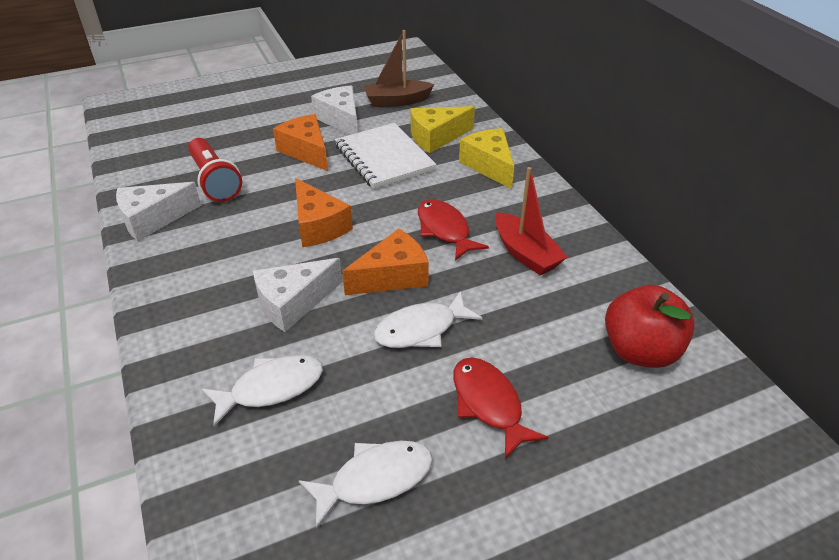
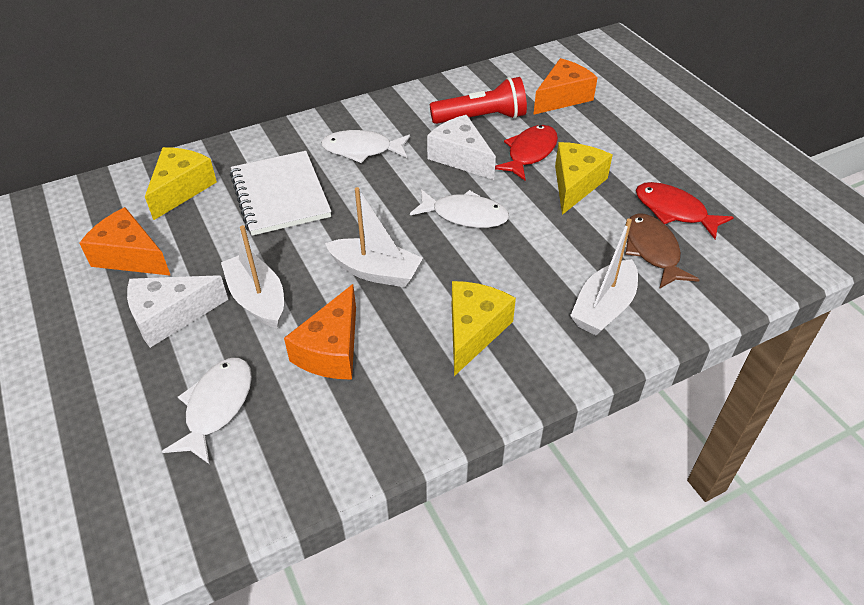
brown boat: [364,30,434,107] = 1 -> none = 0
brown fish: none = 0 -> [625,214,700,289] = 1
red apple: [605,285,695,368] = 1 -> none = 0
red boat: [495,167,567,275] = 1 -> none = 0
white boat: none = 0 -> [221,225,284,329] [325,187,423,287] [570,219,638,335] = 3
white cheese: [116,182,201,241] [253,258,342,332] [311,85,358,135] = 3 -> [127,275,228,348] [427,115,496,180] = 2
yellow cheese: [410,106,475,153] [459,128,514,189] = 2 -> [145,147,217,220] [452,281,516,376] [555,142,613,215] = 3

